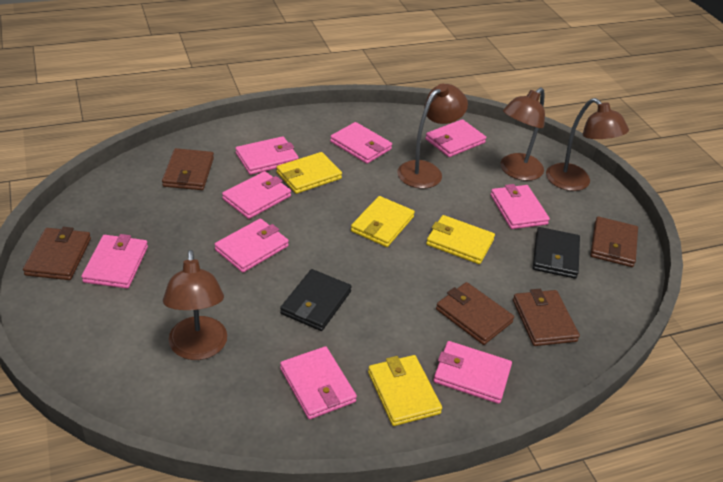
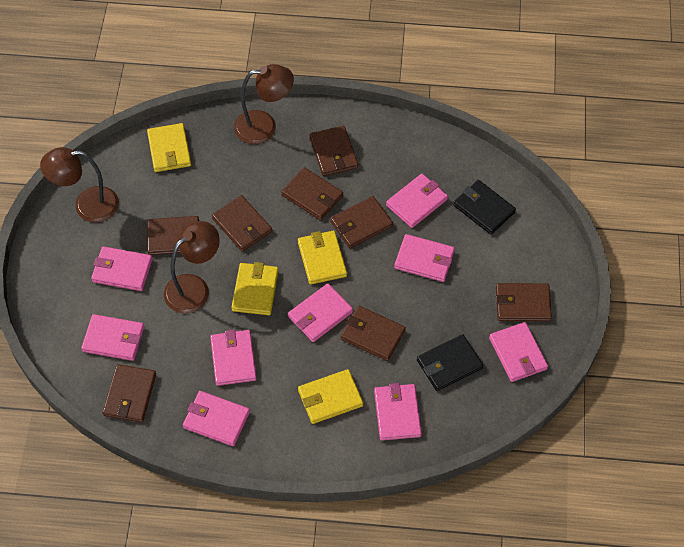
brown lamp: [163,250,227,360] [397,83,468,189] [501,87,545,181] [546,98,629,191] = 4 -> [40,147,119,222] [164,221,220,313] [234,64,294,144] = 3
brown wallet: [23,227,91,280] [162,148,214,190] [436,282,514,345] [513,289,580,346] [590,217,638,267] = 5 -> [103,364,156,422] [147,216,199,255] [212,195,272,252] [281,167,343,220] [310,126,358,176] [330,196,393,248] [341,306,406,361] [496,283,552,321] = 8

